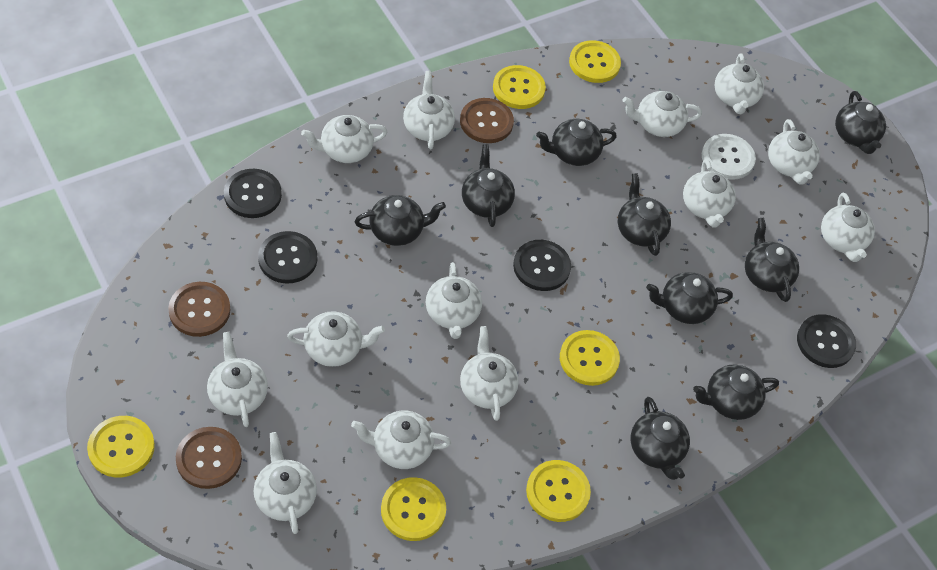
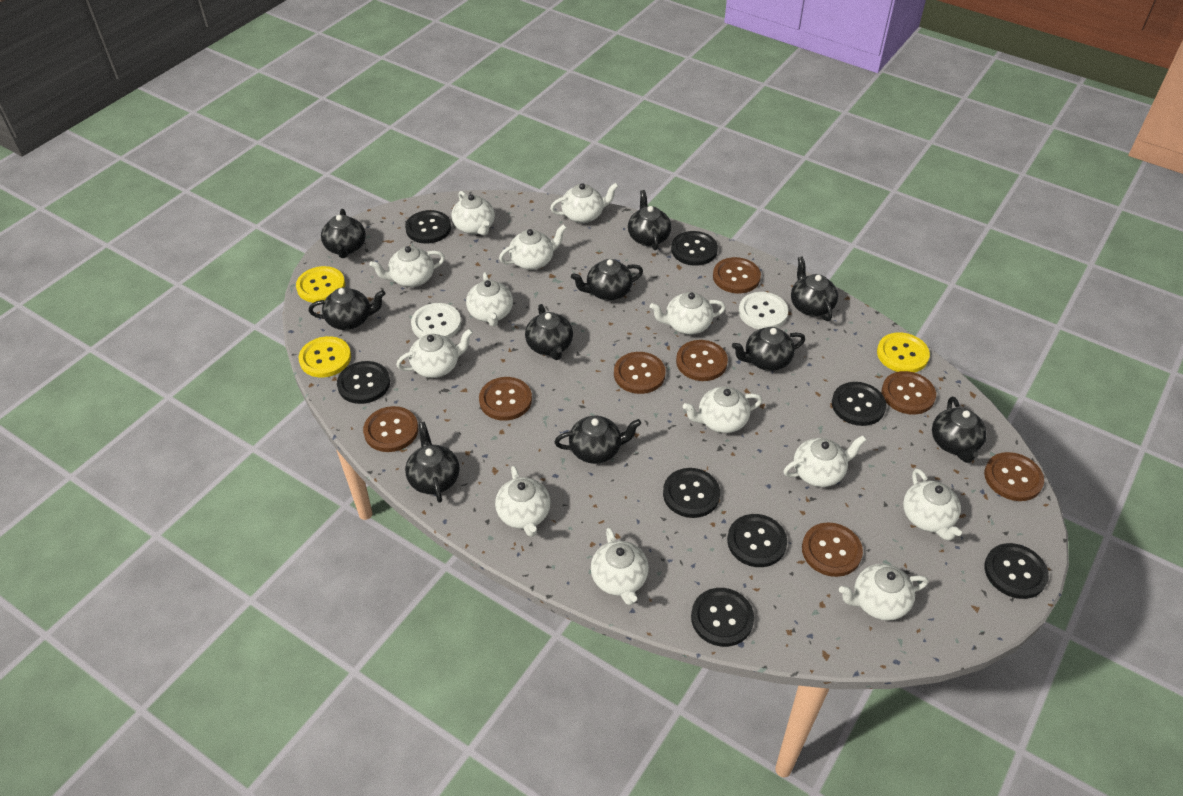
black button: [224,169,282,218] [258,231,317,284] [513,240,571,291] [797,314,856,368] = 4 -> [337,361,390,404] [405,210,451,244] [663,468,720,518] [671,231,718,266] [691,588,754,647] [727,514,787,567] [832,382,886,426] [984,543,1049,599] = 8
black teapot: [355,195,446,246] [462,144,515,227] [536,119,617,166] [618,173,671,256] [631,397,690,480] [646,272,733,324] [693,364,779,420] [745,218,799,302] [835,91,886,154] = 9 -> [309,287,385,330] [321,209,366,258] [405,422,460,503] [525,304,573,360] [555,416,641,464] [571,259,643,301] [628,190,671,250] [732,327,805,371] [791,256,838,321] [932,397,987,463] = 10
brown button: [168,282,231,337] [176,427,242,489] [460,98,514,143] = 3 -> [363,406,418,452] [479,377,532,421] [614,352,665,394] [676,340,728,381] [713,257,761,293] [802,522,863,577] [882,371,936,415] [984,452,1044,501] = 8
white button: [702,134,756,180] = 1 -> [411,303,461,338] [739,292,788,329] = 2
yellow button: [87,416,155,477] [381,477,446,541] [493,65,546,109] [526,460,591,522] [560,330,620,386] [569,40,621,83] = 6 -> [296,266,345,303] [299,336,351,377] [877,333,930,373] = 3

